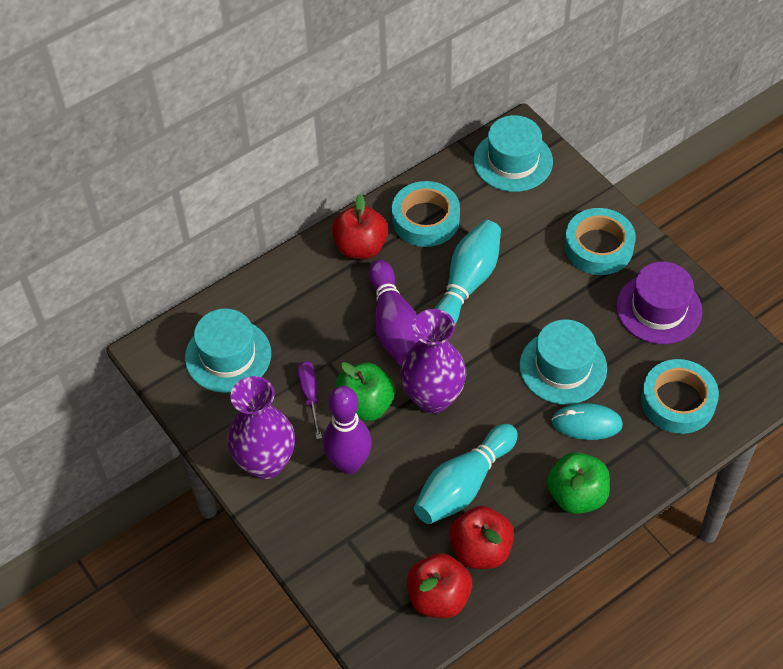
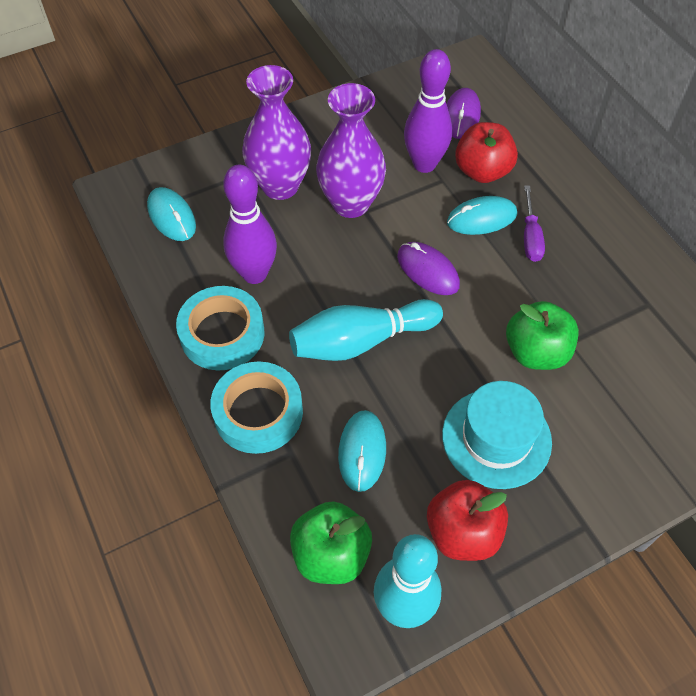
purple hat: [616,262,702,344] = 1 -> none = 0
purple mouse: none = 0 -> [397,242,460,295] [447,88,481,139] = 2
red apple: [332,194,388,259] [407,553,472,618] [449,506,514,569] = 3 -> [427,480,508,561] [455,122,518,183] = 2
turquoise hat: [185,309,271,393] [474,115,553,192] [519,320,607,404] = 3 -> [442,381,552,489] = 1
turquoise mouse: [551,403,623,440] = 1 -> [147,187,196,241] [338,410,386,492] [447,196,517,235] = 3
turquoise tape: [392,181,460,247] [564,208,636,275] [641,359,719,434] = 3 -> [176,286,264,370] [210,362,303,454] = 2

